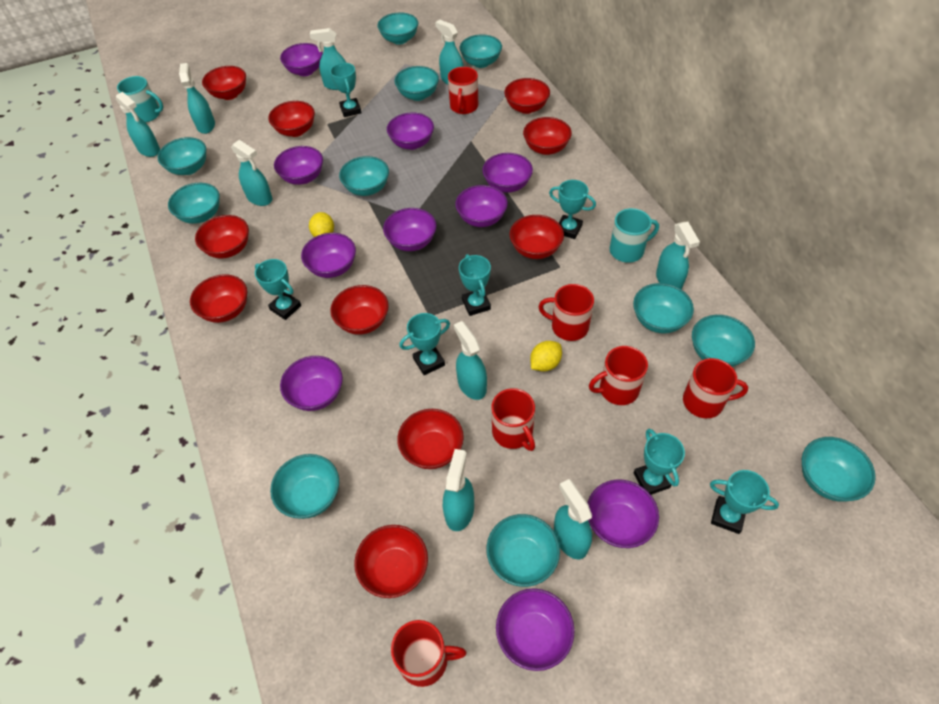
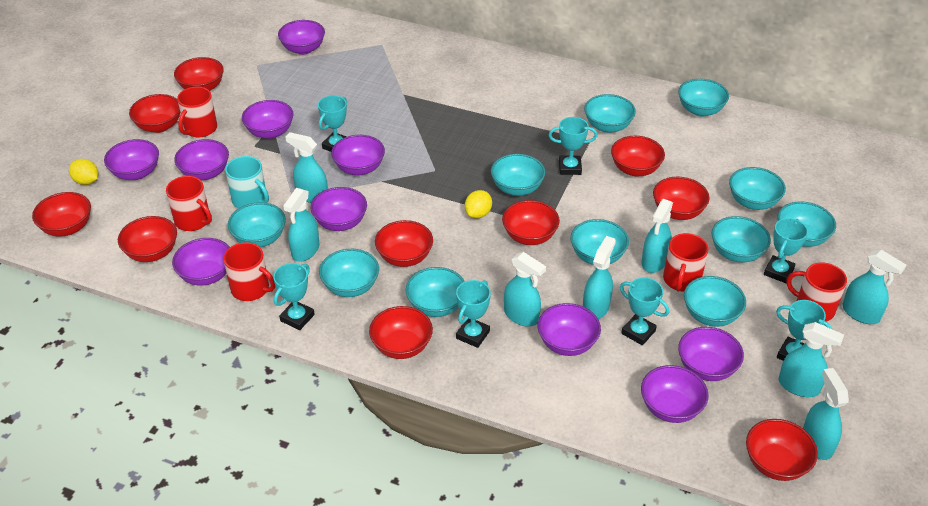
red mug: [391,620,466,687] [448,67,478,114] [492,388,535,451] [538,284,594,341] [589,346,648,405] [683,358,748,418] = 6 -> [166,176,212,231] [177,87,217,138] [223,242,275,301] [663,233,709,292] [786,262,847,322] = 5
turquoise mug: [117,76,163,123] [609,208,659,263] = 2 -> [225,156,269,209] = 1
turquoise spray bottle: [116,92,160,157] [179,63,215,134] [231,140,272,206] [310,28,347,90] [435,20,464,85] [443,449,474,531] [454,321,487,400] [554,479,592,559] [656,222,700,290] = 9 -> [283,188,320,262] [285,132,328,203] [504,252,546,327] [583,236,616,319] [641,199,673,273] [778,322,844,397] [803,368,849,460] [842,250,906,324] = 8

